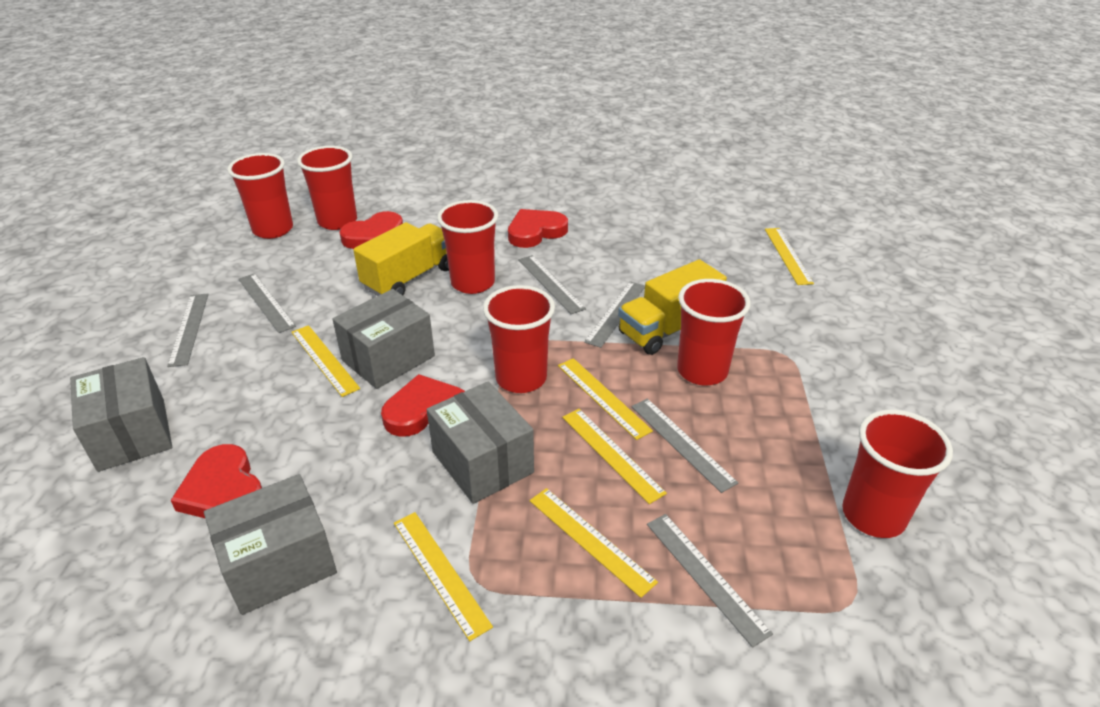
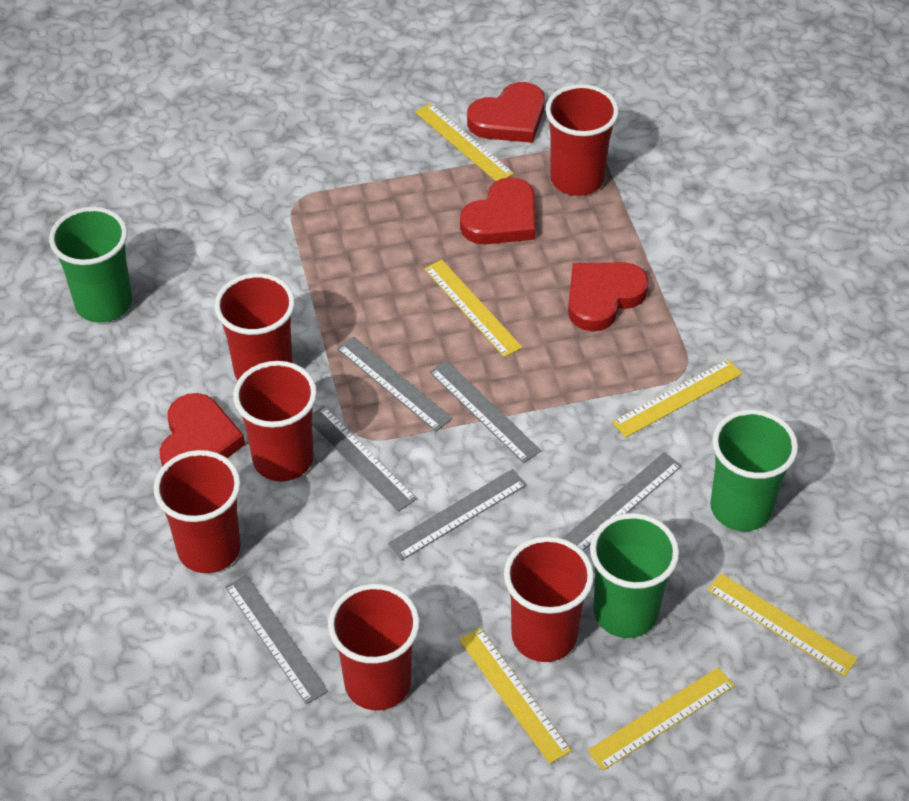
green cup: none = 0 -> [49,207,132,323] [590,513,679,638] [710,409,798,531] = 3
grey box: [70,357,172,472] [204,474,337,615] [332,289,435,389] [427,381,534,504] = 4 -> none = 0
yellow truck: [353,222,449,296] [618,259,727,355] = 2 -> none = 0

